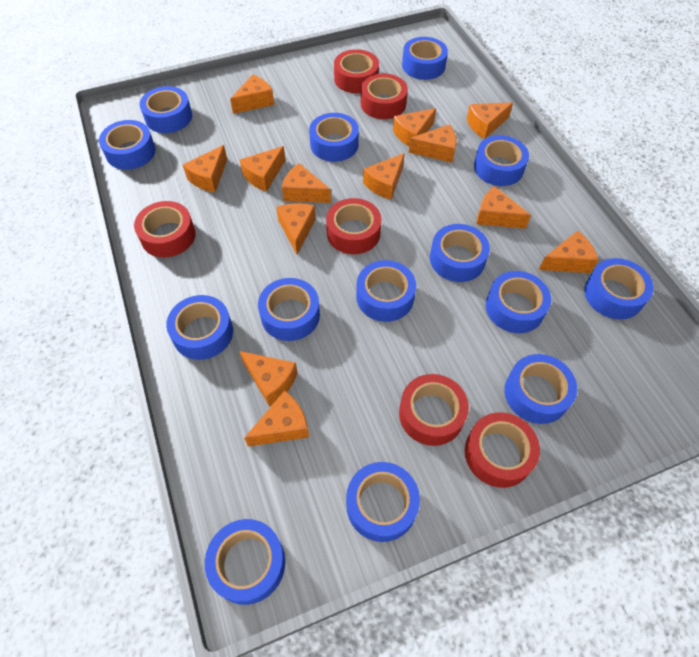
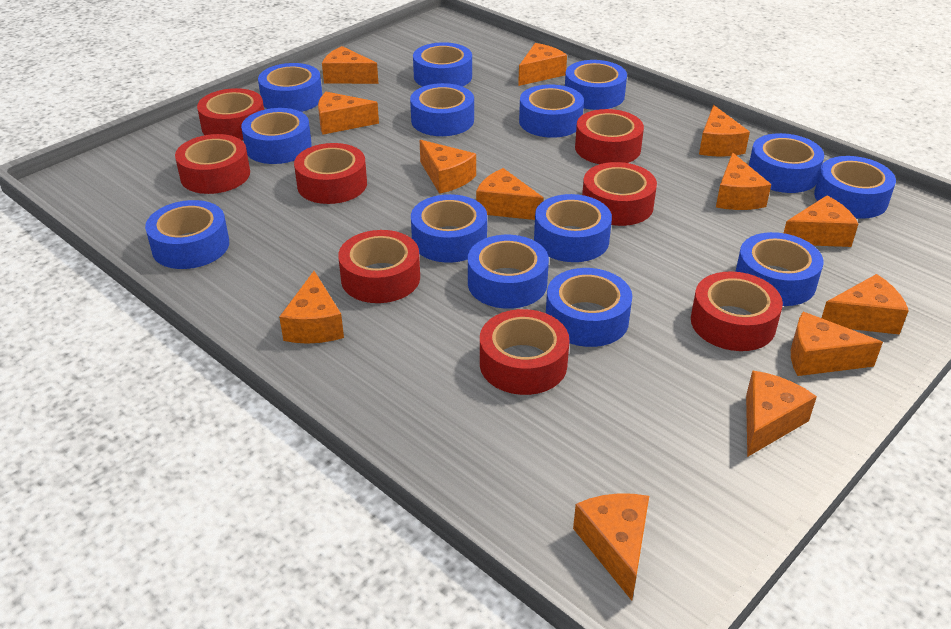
red tape: [134,201,195,258] [326,198,382,254] [334,49,379,93] [361,73,408,119] [399,374,469,446] [465,412,540,488] = 6 -> [175,134,250,194] [197,88,264,140] [294,143,367,204] [338,230,420,303] [480,309,569,395] [575,109,644,164] [582,162,657,226] [691,271,783,351] = 8

